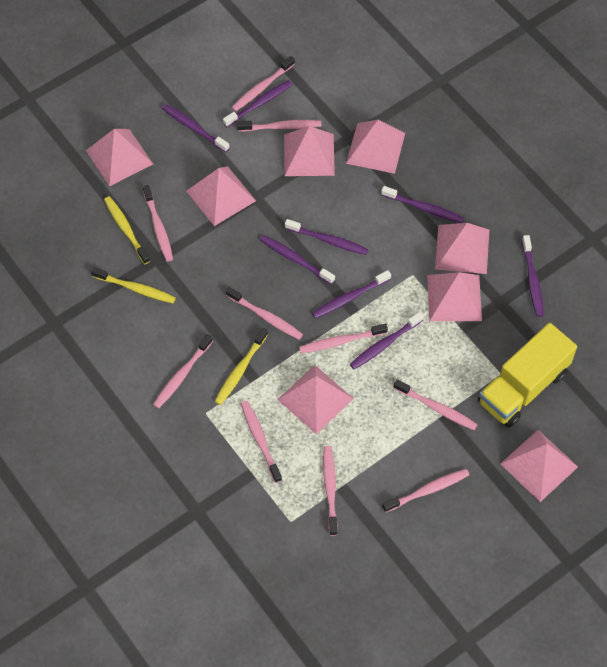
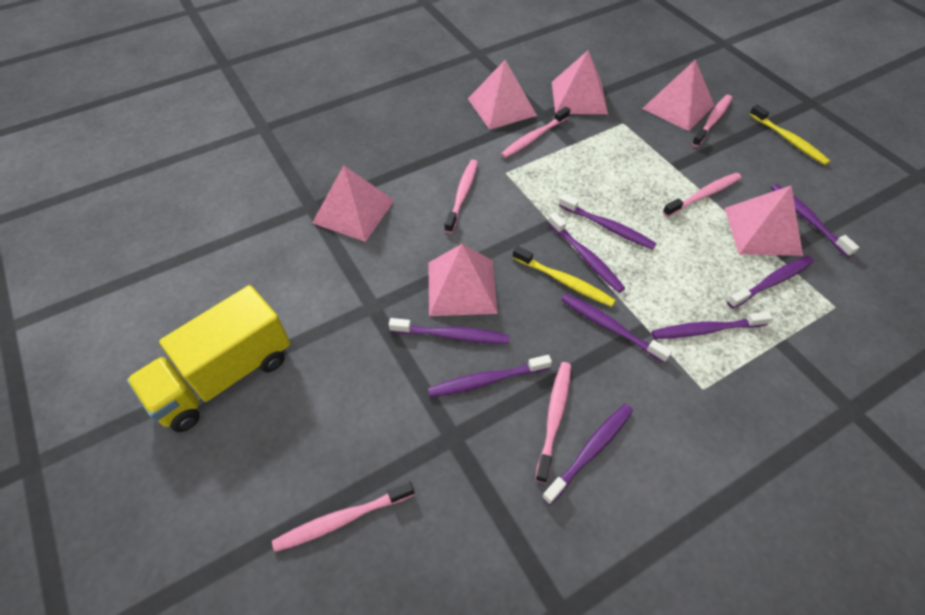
pink pyramid: [86,129,153,187] [187,166,256,226] [277,365,354,434] [284,126,335,176] [346,120,405,174] [427,272,482,321] [435,223,489,274] [501,430,578,502] = 8 -> [312,165,394,242] [428,244,498,316] [468,60,537,130] [552,50,608,114] [642,59,714,131] [725,186,803,256] = 6
pink toothbrush: [143,185,173,262] [153,334,213,409] [226,287,303,340] [231,56,295,112] [237,120,321,132] [241,401,282,483] [299,324,388,353] [323,446,338,536] [382,469,469,513] [394,379,478,430] = 10 -> [272,481,414,552] [444,160,478,233] [501,107,570,158] [535,362,571,483] [663,173,742,217] [692,95,732,147] = 6
purple toothbrush: [162,104,230,152] [223,80,293,127] [260,235,335,284] [285,219,368,255] [312,270,391,319] [350,312,424,369] [381,186,464,223] [522,235,544,317] = 8 -> [389,318,509,344] [428,355,552,397] [542,404,633,505] [548,213,625,293] [559,194,657,250] [561,294,672,363] [652,312,773,339] [727,256,814,308] [771,184,859,257] = 9
yellow toothbrush: [91,267,176,303] [104,196,150,264] [215,328,268,405] = 3 -> [512,246,616,307] [749,104,830,165] = 2

